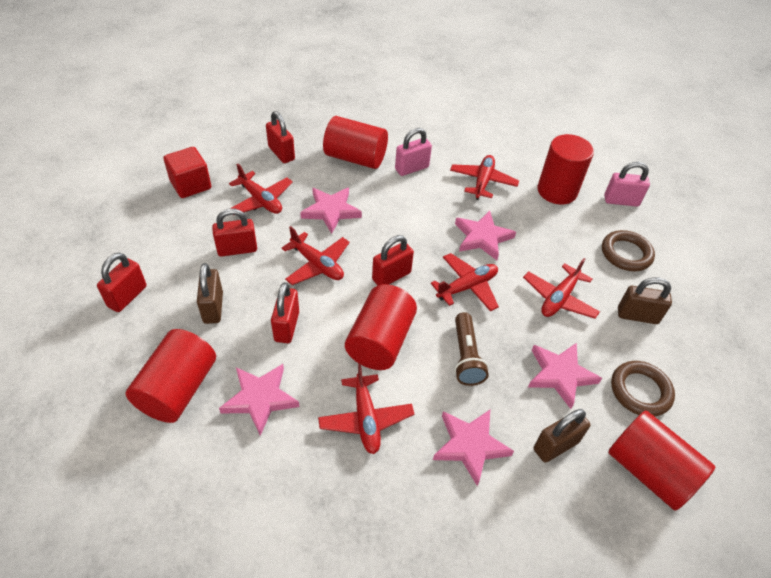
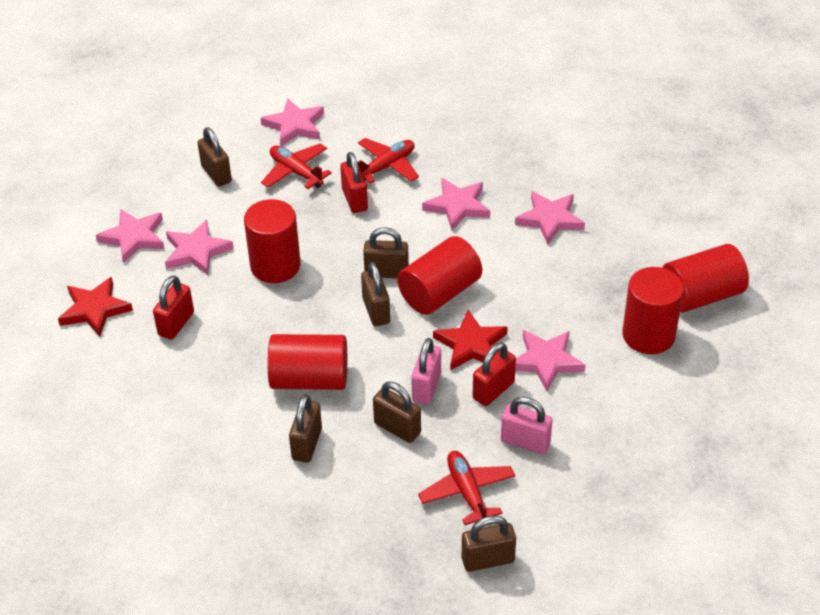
brown flashlight: [454,312,489,386] = 1 -> none = 0
brown padlock: [197,263,223,324] [534,409,590,463] [618,277,672,324] = 3 -> [198,127,232,187] [289,394,322,463] [361,262,390,326] [363,227,409,278] [373,382,421,443] [462,515,516,572] = 6
brown ring: [602,230,655,271] [611,361,675,417] = 2 -> none = 0
pink star: [219,364,299,436] [300,187,362,234] [433,410,514,486] [455,210,516,260] [528,343,602,409] = 5 -> [96,209,164,263] [165,220,234,275] [261,99,324,146] [422,178,490,231] [515,191,585,244] [515,330,585,391] = 6
red cube: [164,147,211,198] = 1 -> none = 0
red padlock: [97,253,147,312] [212,209,257,257] [266,111,295,163] [271,282,299,343] [372,235,414,285] = 5 -> [153,275,194,340] [340,152,368,213] [473,343,516,406] = 3
red plane: [229,164,293,214] [282,226,350,285] [318,363,414,454] [431,253,499,311] [450,155,519,200] [523,258,600,319] = 6 -> [261,143,332,189] [357,138,419,183] [418,451,515,525] = 3
red star: none = 0 -> [58,277,133,337] [433,310,508,370] = 2

